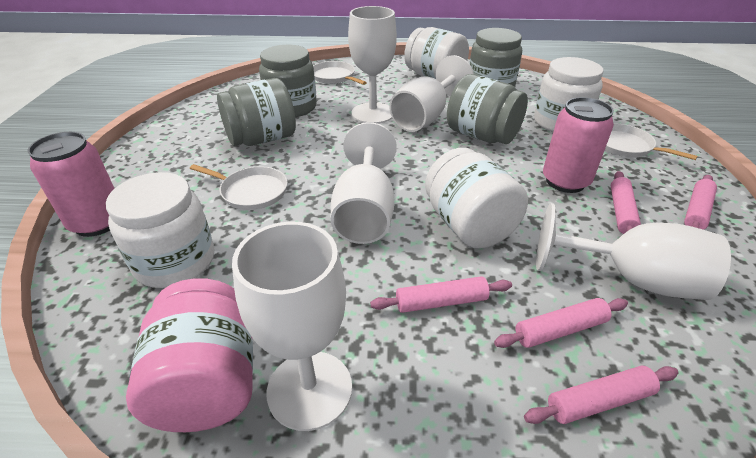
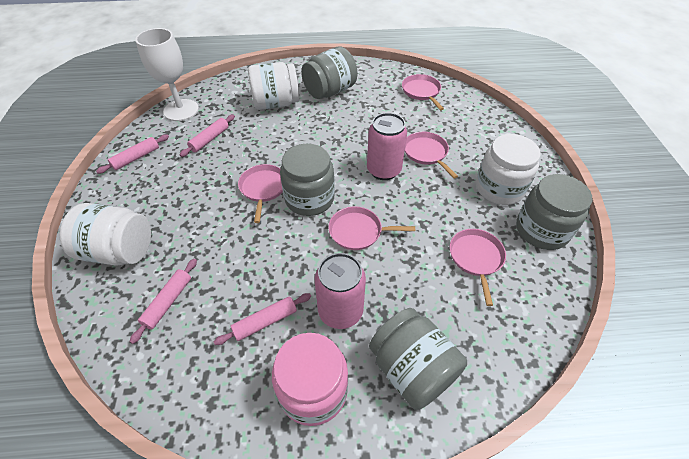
pink pan: none = 0 -> [238,164,283,223] [329,207,415,250] [402,74,444,110] [405,132,458,179] [450,229,506,306] = 5
pink rolling pin: [370,276,512,313] [494,298,628,348] [524,366,679,424] [611,171,641,234] [684,175,717,230] = 5 -> [96,134,169,174] [130,259,197,344] [180,114,235,157] [214,293,311,345] = 4
white goblet: [232,222,352,431] [331,122,397,244] [348,6,397,124] [389,55,474,132] [536,203,731,300] = 5 -> [135,28,199,121] = 1
white jar: [106,172,214,288] [404,27,469,79] [425,148,528,248] [534,57,603,132] = 4 -> [60,203,151,266] [248,62,299,110] [476,134,541,205] = 3
white pan: [190,164,288,210] [313,61,367,85] [605,123,698,160] = 3 -> none = 0

